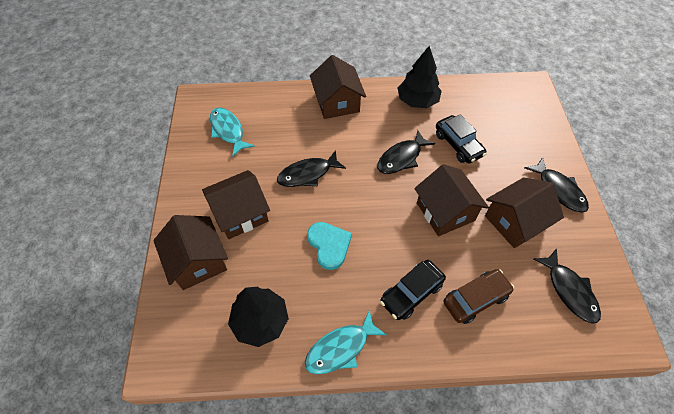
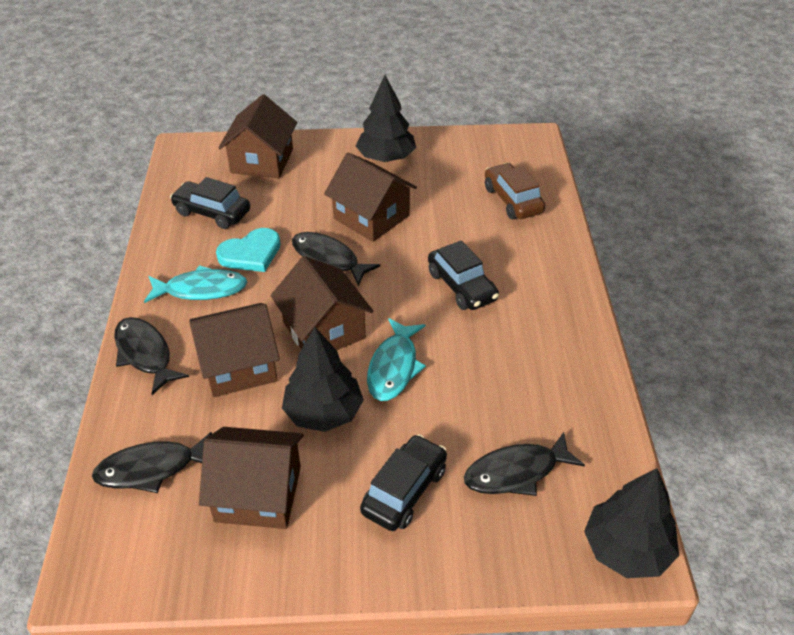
black car: [380,260,446,320] [436,114,487,164] = 2 -> [170,177,250,229] [360,434,447,531] [428,240,499,310] = 3
black tree: [228,287,289,347] [398,46,442,108] = 2 -> [282,327,364,432] [356,75,416,162] [584,468,679,578] = 3

